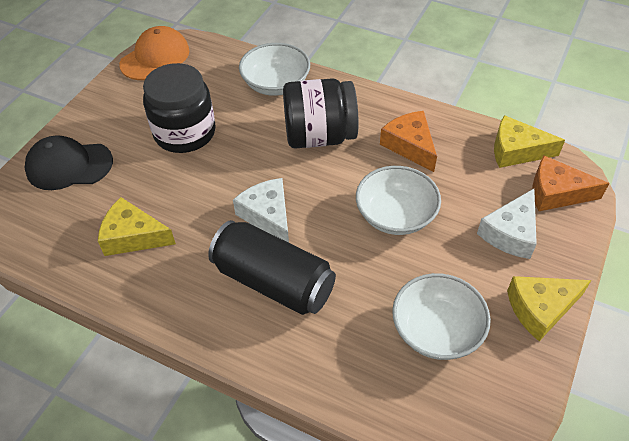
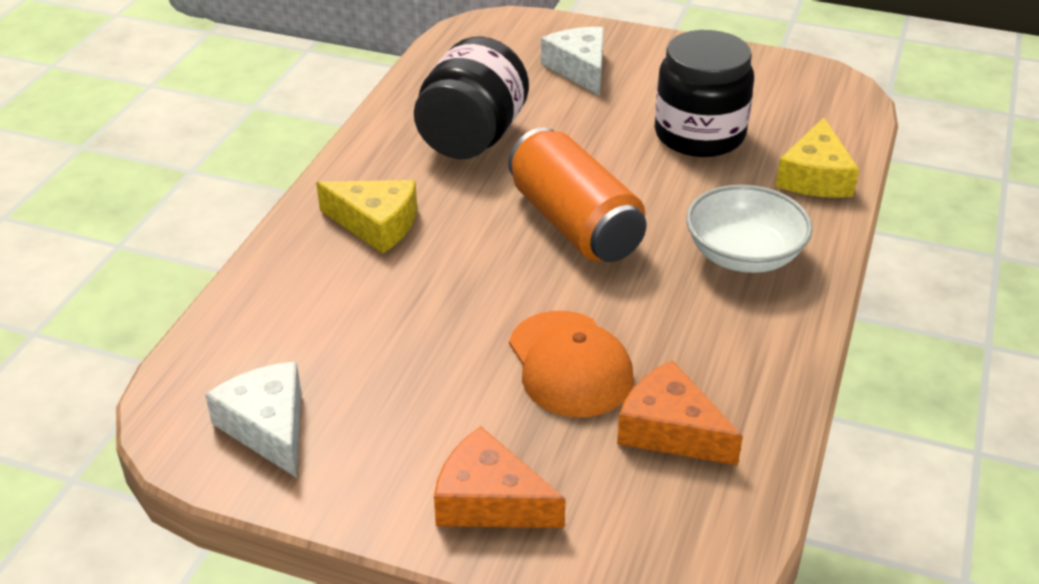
black can: [208,220,336,315] = 1 -> none = 0
black cap: [25,135,113,190] = 1 -> none = 0
orange can: none = 0 -> [508,127,647,262] = 1
white bowl: [239,43,310,96] [356,166,441,235] [392,273,491,360] = 3 -> [686,185,813,273] = 1
yellow cheese: [98,197,176,256] [494,115,565,168] [507,276,591,341] = 3 -> [316,180,417,254] [776,117,859,198] = 2

